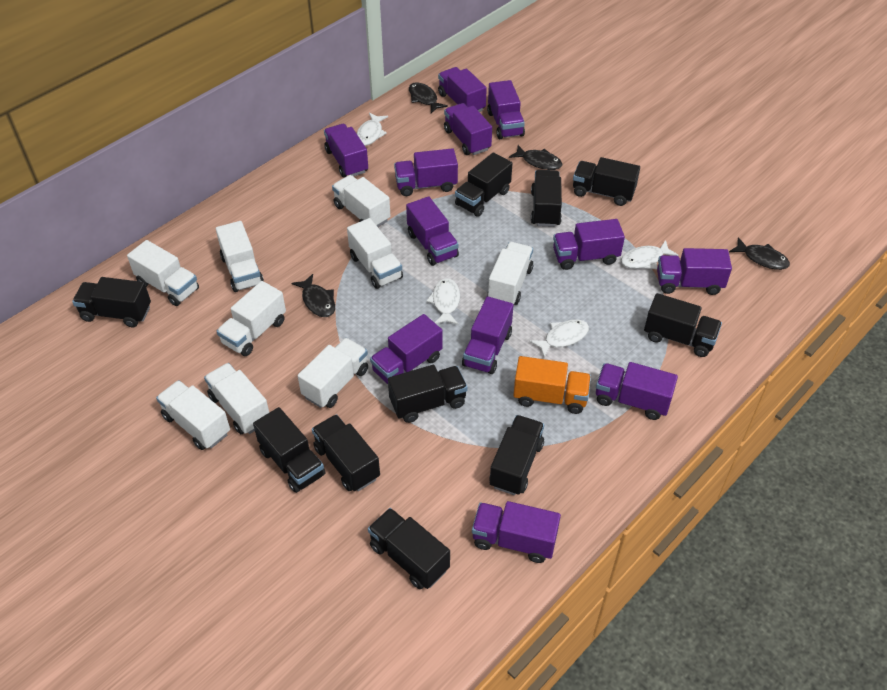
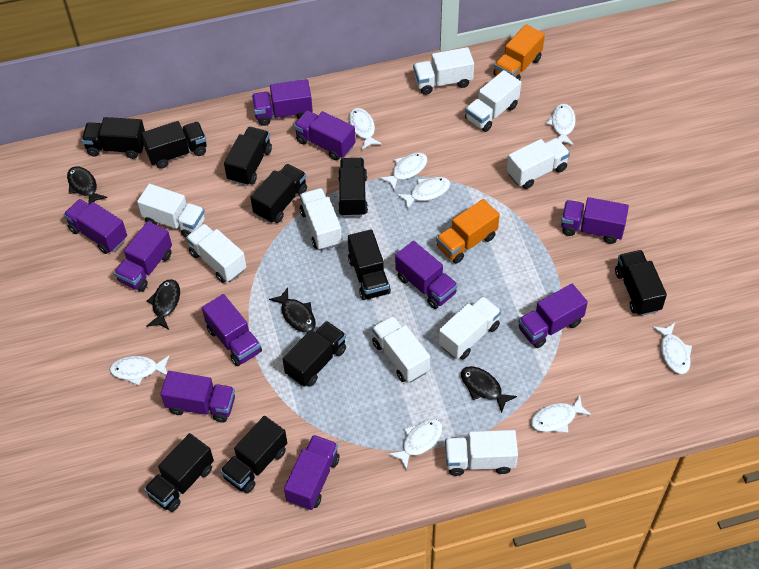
orange truck: [513,356,591,414] = 1 -> [436,199,500,264] [493,24,545,80] = 2
purple truck: [324,124,368,177] [370,314,443,384] [394,148,458,196] [406,196,459,266] [438,67,487,112] [444,103,492,155] [462,296,514,374] [472,501,561,563] [487,80,525,139] [553,219,625,270] [596,362,678,420] [657,248,732,295] = 12 -> [64,199,127,254] [114,221,172,292] [160,371,235,423] [202,294,262,366] [252,79,313,126] [284,435,339,510] [294,110,356,160] [395,241,458,309] [518,284,588,348] [561,197,629,244] = 10
white fish: [357,112,388,146] [426,278,460,325] [529,319,589,358] [621,240,678,269] = 4 -> [109,356,169,385] [349,108,382,150] [379,153,427,190] [388,419,443,470] [397,177,450,210] [531,395,592,433] [546,104,576,146] [653,323,692,374] = 8

